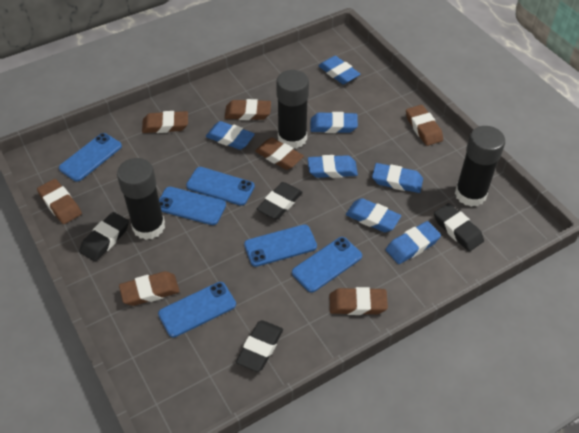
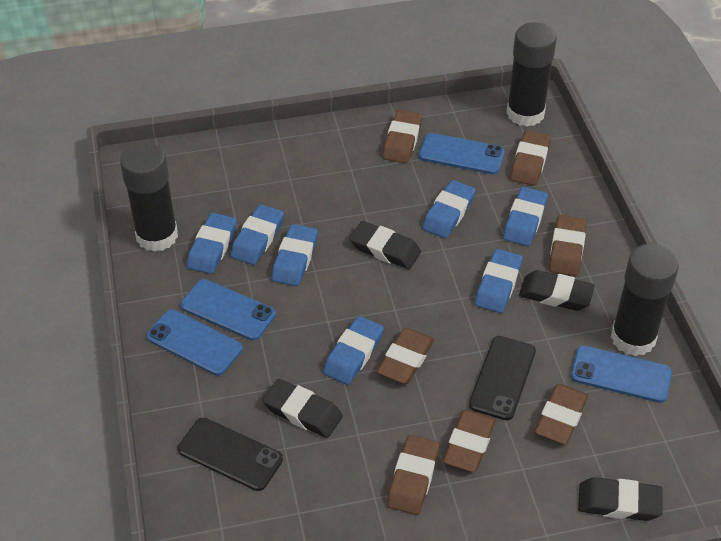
black phone: none = 0 -> [178,418,283,491] [469,336,536,420] = 2
blue phone: [59,133,122,181] [158,282,236,337] [159,187,226,225] [186,167,255,206] [244,224,317,267] [292,237,362,293] = 6 -> [146,309,243,376] [180,279,276,341] [419,133,505,174] [571,345,672,403] = 4

